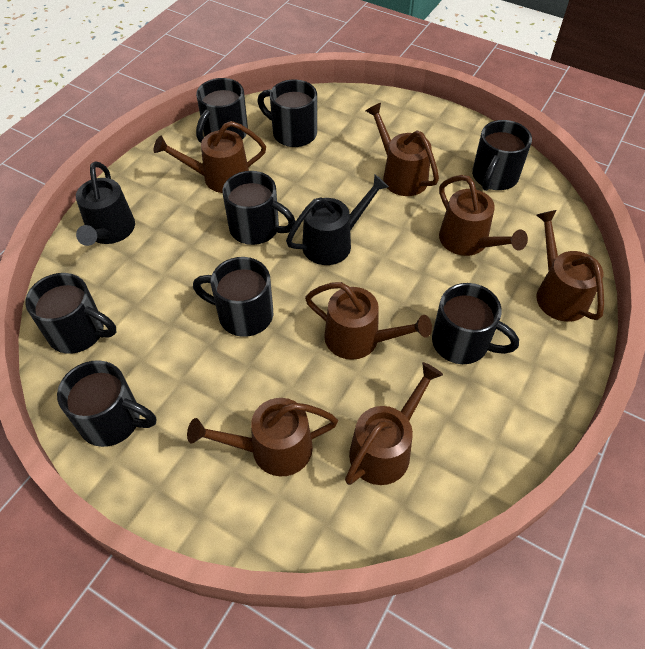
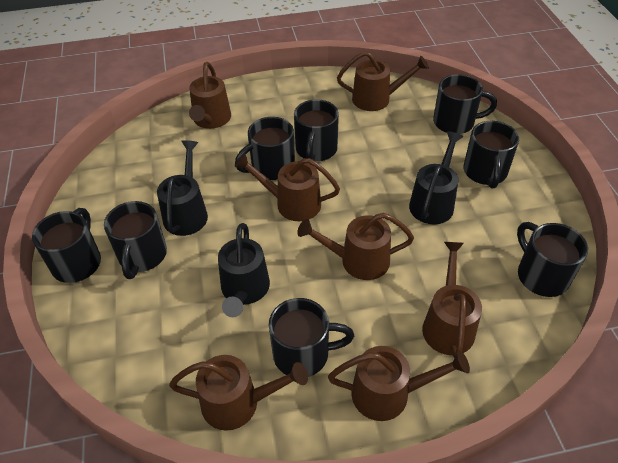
black watering can: [76,162,135,246] [286,175,389,265] = 2 -> [157,140,208,236] [218,223,270,317] [409,131,463,224] = 3

